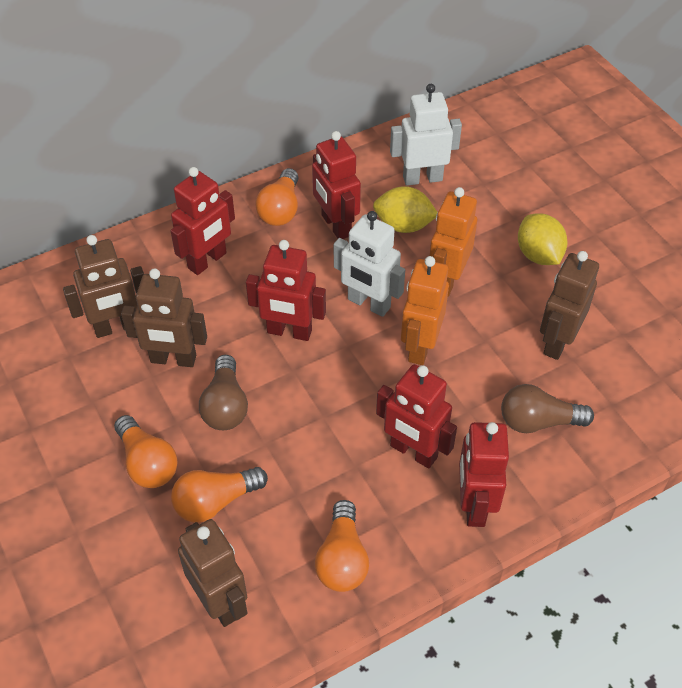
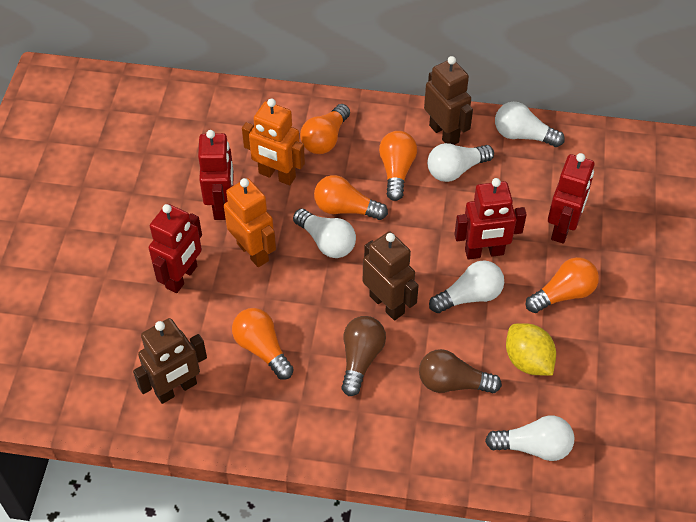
brown robot: [63,235,144,338] [121,268,207,367] [178,519,247,627] [540,251,599,360] = 4 -> [133,318,207,404] [363,232,419,320] [424,56,473,145] = 3
orange light bulb: [114,415,178,488] [171,467,268,523] [255,168,298,226] [315,500,369,592] = 4 -> [232,308,294,379] [300,104,350,154] [314,175,388,220] [379,131,417,201] [526,257,599,313] = 5
red robot: [171,167,235,275] [246,240,326,341] [312,131,361,239] [376,364,457,469] [459,422,509,527] = 5 -> [149,204,202,293] [198,130,234,220] [454,178,527,260] [548,153,594,244] = 4
white light bulb: none = 0 -> [293,209,356,258] [427,143,494,182] [429,260,504,313] [485,416,574,461] [495,102,565,147] = 5
white robot: [334,211,405,317] [390,84,462,186] = 2 -> none = 0
yellow lemon: [373,186,438,233] [518,213,567,265] = 2 -> [506,323,556,376] = 1

